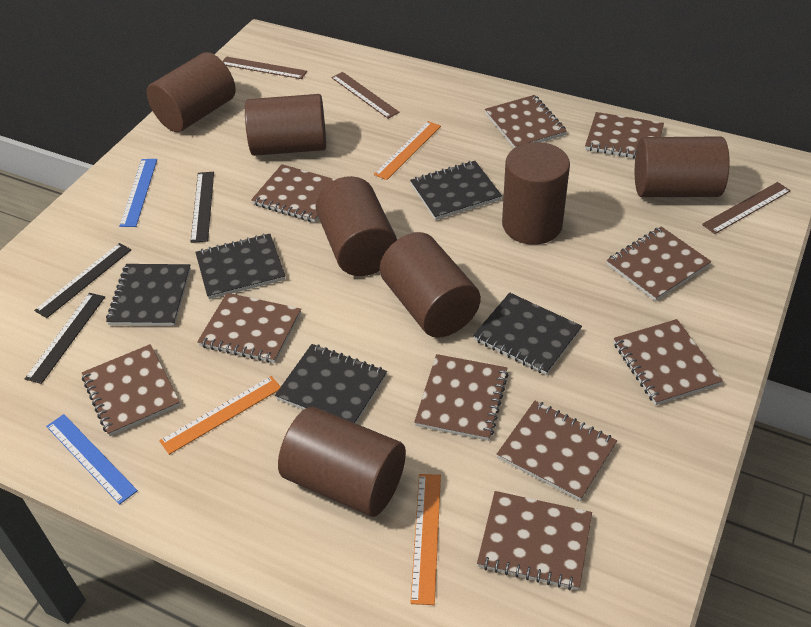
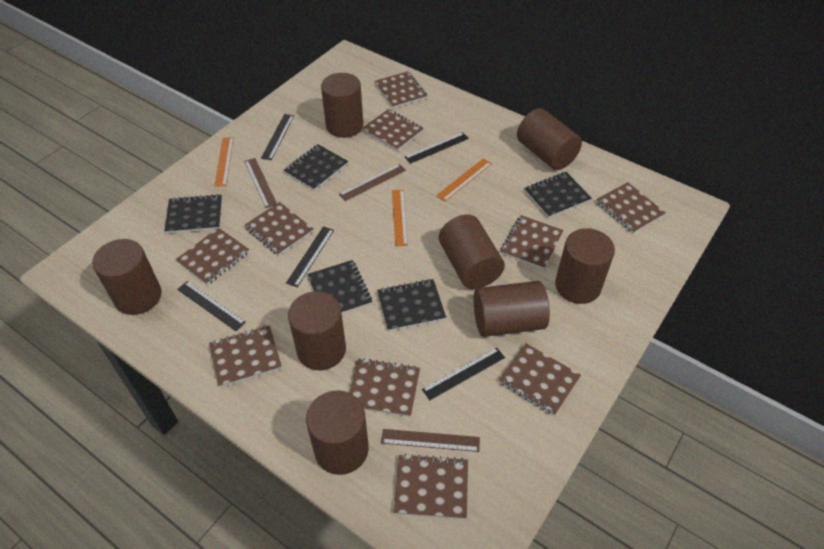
black ruler: [25,293,105,384] [34,243,131,318] [191,172,214,243] = 3 -> [177,281,246,331] [261,114,294,160] [286,226,334,287] [404,132,469,164] [422,347,505,400] = 5
blue ruler: [46,414,138,505] [119,159,157,227] = 2 -> none = 0
brown cylinder: [146,52,236,132] [245,94,326,156] [278,407,406,517] [316,176,397,276] [380,232,481,338] [502,142,570,245] [635,136,730,197] = 7 -> [92,239,161,315] [288,291,346,370] [306,390,369,475] [321,73,363,138] [439,214,505,289] [474,281,550,337] [517,108,582,170] [555,228,615,304] = 8

